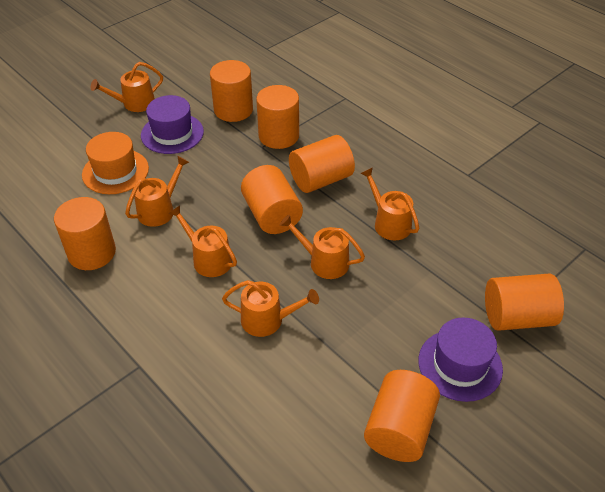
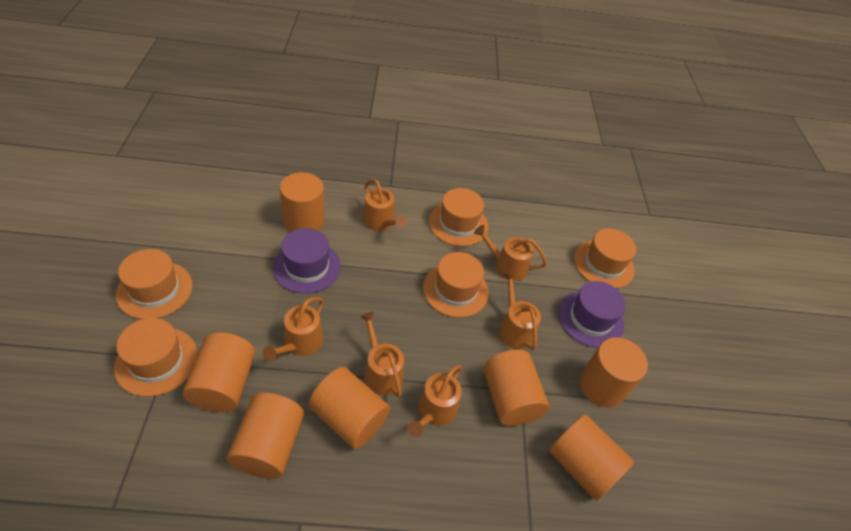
orange hat: [82,132,149,194] = 1 -> [114,318,198,397] [116,249,192,319] [423,252,489,318] [429,188,488,246] [574,228,636,289] = 5

